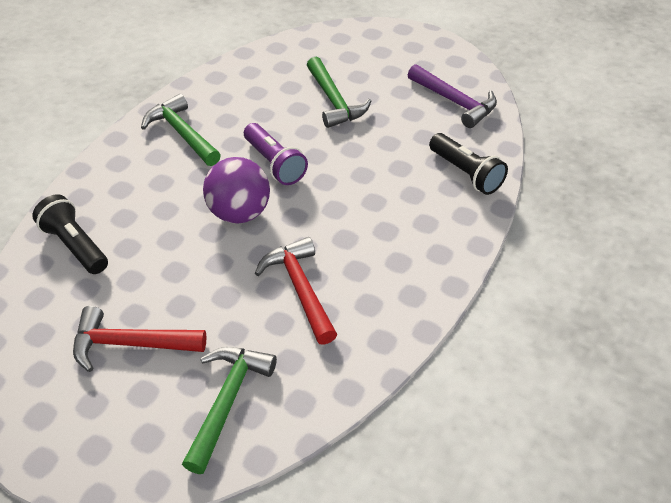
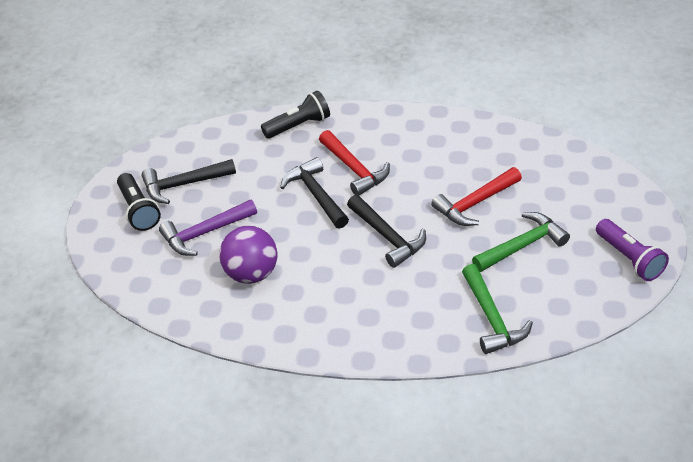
black hammer: none = 0 -> [141,159,236,204] [280,157,349,229] [347,195,426,268] = 3
green hammer: [141,94,221,166] [182,347,277,474] [307,57,371,128] = 3 -> [462,264,533,354] [472,212,570,272] = 2

